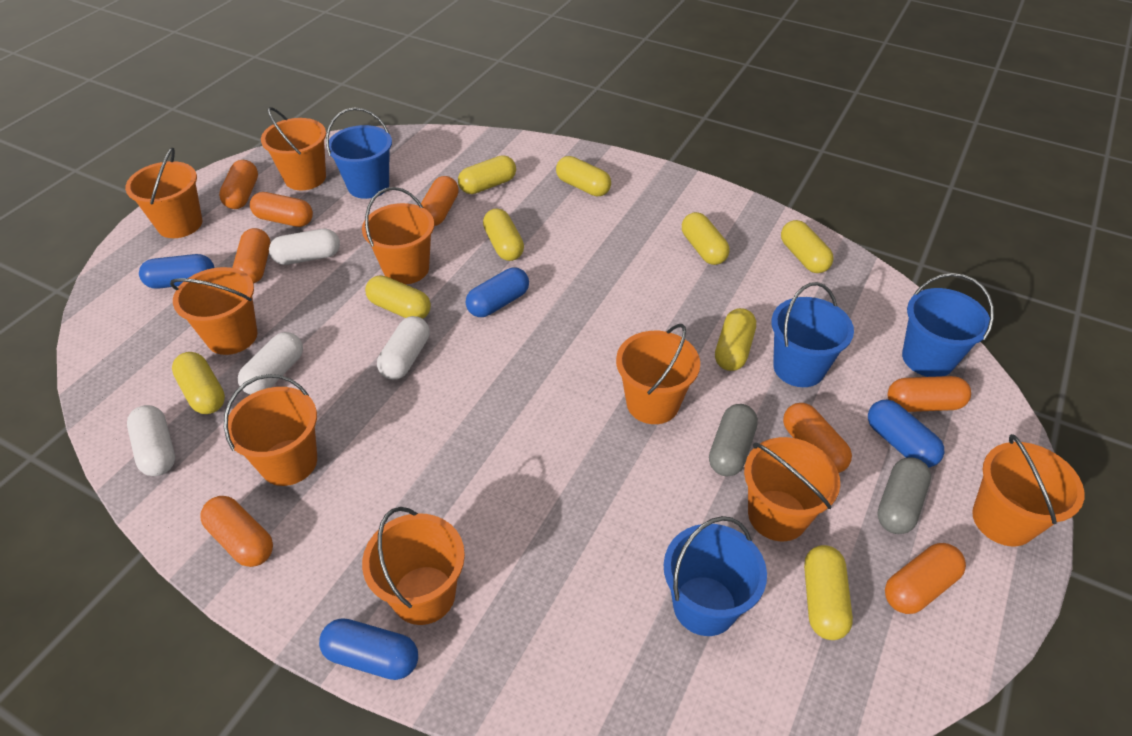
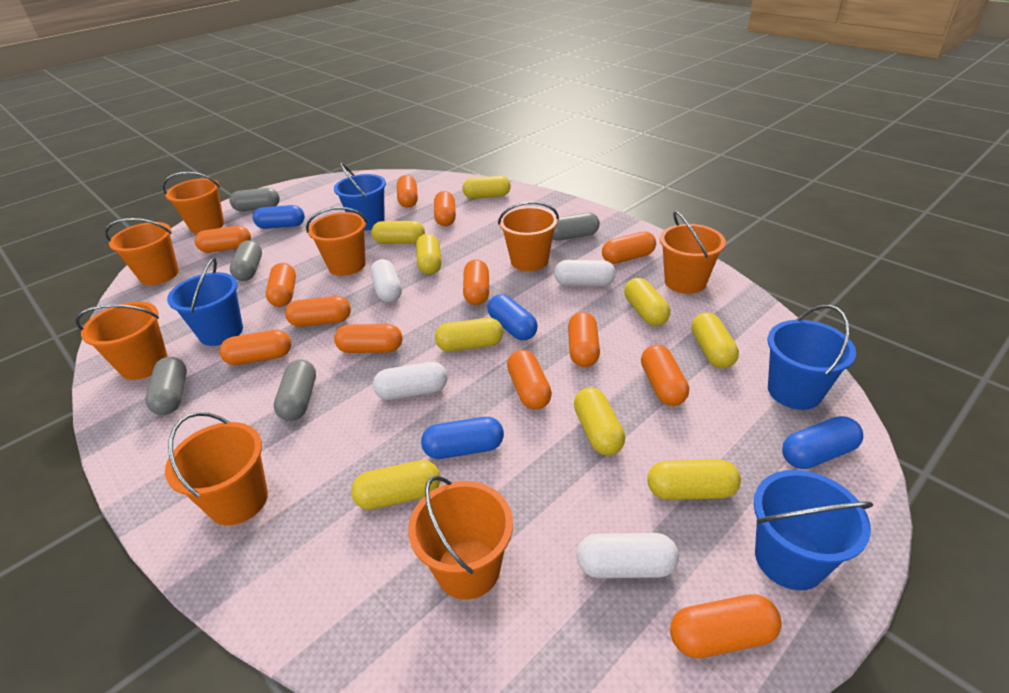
grey capsule: [709,404,758,476] [877,457,931,534] = 2 -> [145,357,187,415] [230,188,280,211] [230,240,262,281] [274,359,316,421] [553,213,600,241] = 5
orange bucket: [125,147,202,238] [170,267,257,355] [224,374,317,486] [261,107,326,190] [362,187,434,284] [362,507,465,625] [616,324,700,424] [744,437,840,541] [972,434,1085,546] = 9 -> [75,302,168,380] [105,218,179,285] [163,172,224,234] [165,412,268,525] [306,207,367,276] [408,476,513,600] [498,202,559,271] [660,211,726,294] = 8
orange capsule: [200,496,273,567] [219,160,258,209] [233,228,270,284] [250,192,313,227] [421,176,459,226] [783,403,852,473] [885,543,966,614] [888,376,971,412] = 8 -> [195,226,251,253] [219,330,291,365] [266,263,296,307] [285,296,351,327] [334,324,402,353] [397,175,418,208] [434,191,456,226] [463,259,489,305] [507,350,552,410] [568,312,600,367] [602,232,656,264] [641,345,689,406] [670,594,781,658] = 13

